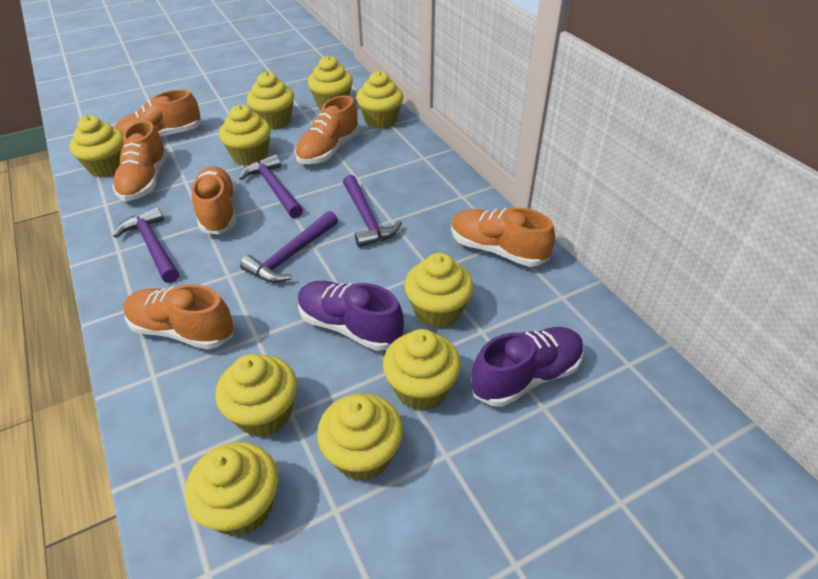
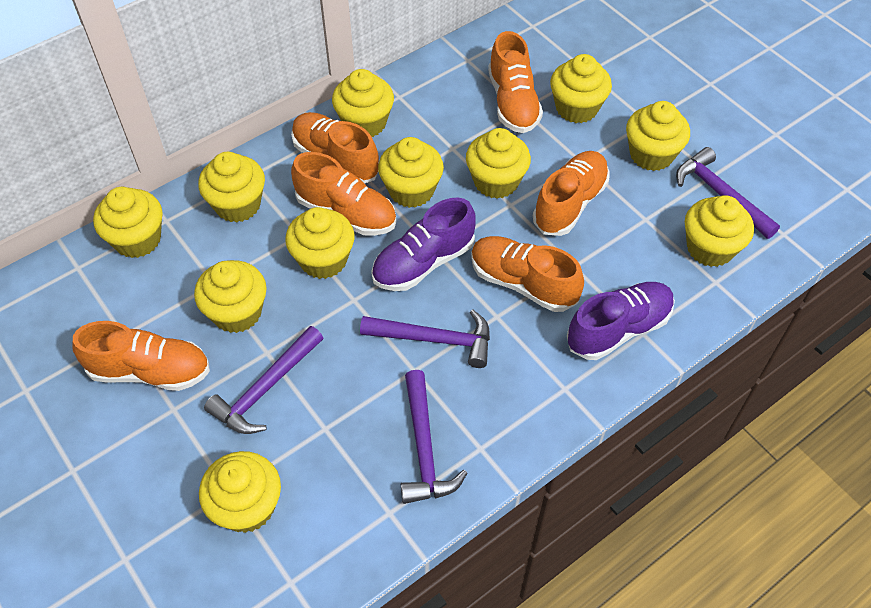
yellow cupcake: [69,116,124,178] [185,442,278,536] [216,354,297,437] [219,105,271,166] [247,72,294,129] [308,56,353,110] [317,393,403,481] [356,71,403,129] [383,329,461,411] [404,253,473,328] = 10 -> [93,187,163,258] [194,260,267,333] [198,152,265,223] [199,451,281,533] [285,207,354,279] [332,69,394,137] [378,137,444,208] [466,128,531,199] [550,54,612,123] [626,101,690,171] [685,195,754,267] = 11

